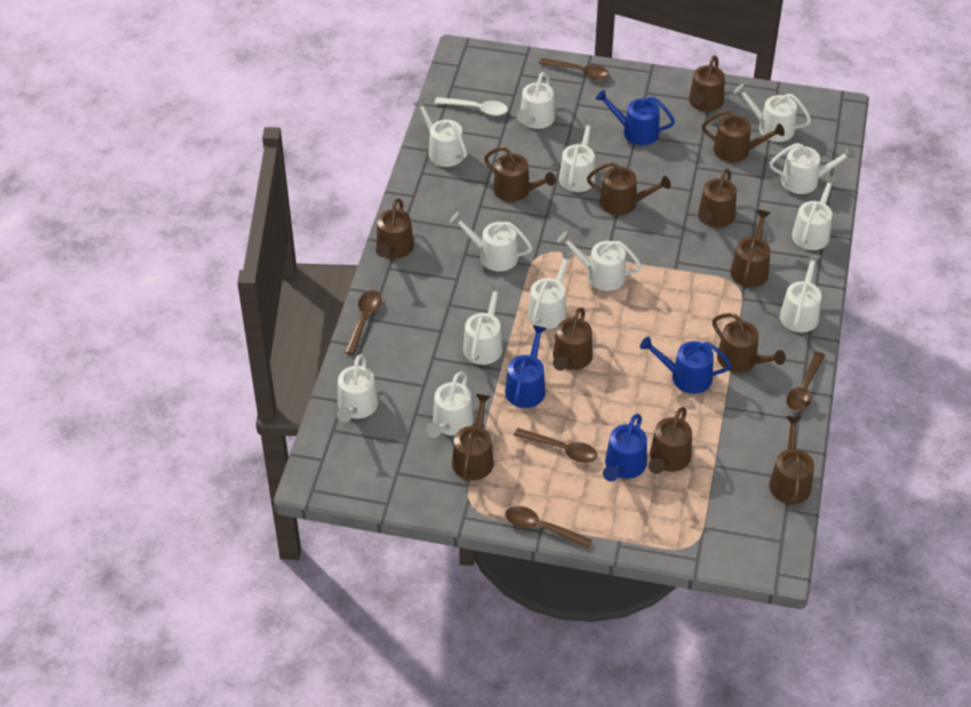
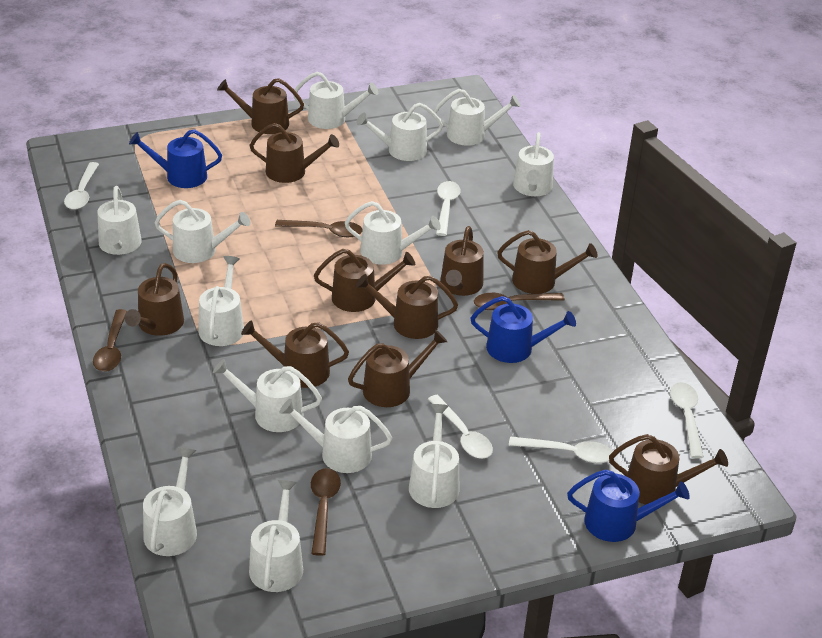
blue watering can: [505,325,547,408] [596,90,675,145] [603,414,647,482] [640,337,732,394] = 4 -> [129,129,222,188] [471,296,576,363] [567,470,690,542] = 3
brown spoon: [345,290,382,355] [505,506,592,548] [514,428,598,463] [539,58,610,80] [786,351,825,411] = 5 -> [93,309,127,372] [275,220,363,237] [311,468,341,556] [474,293,565,310] = 4
brown watering can: [376,198,414,259] [452,394,494,480] [484,147,556,202] [553,307,593,371] [587,162,671,215] [649,407,692,474] [689,55,725,112] [698,169,737,227] [702,110,785,162] [712,313,786,373] [730,210,771,287] [769,416,814,504] = 12 -> [124,263,184,336] [217,78,304,134] [241,321,349,388] [250,123,339,183] [314,249,415,312] [348,330,447,407] [356,274,458,339] [440,226,484,296] [497,230,598,294] [609,434,728,505] = 10
white spoon: [435,97,508,116] = 1 -> [64,162,99,210] [428,395,493,459] [436,181,461,236] [509,436,613,463] [670,382,703,458] = 5

